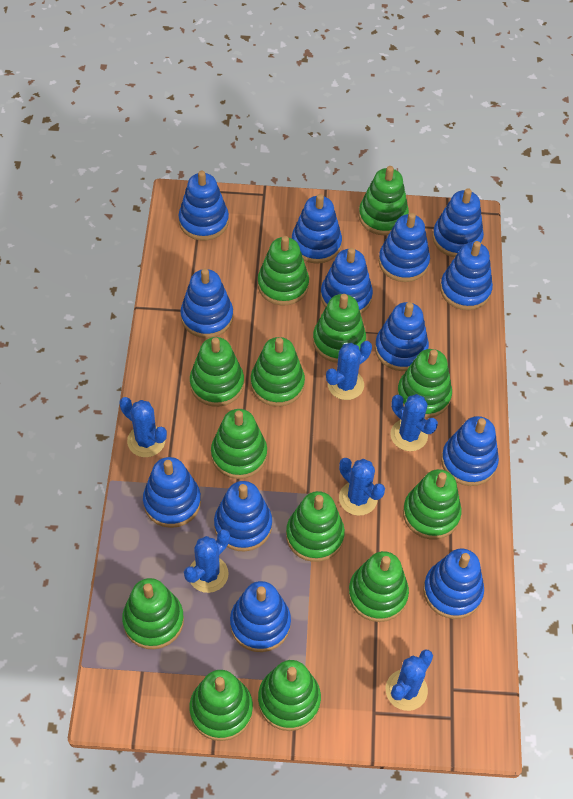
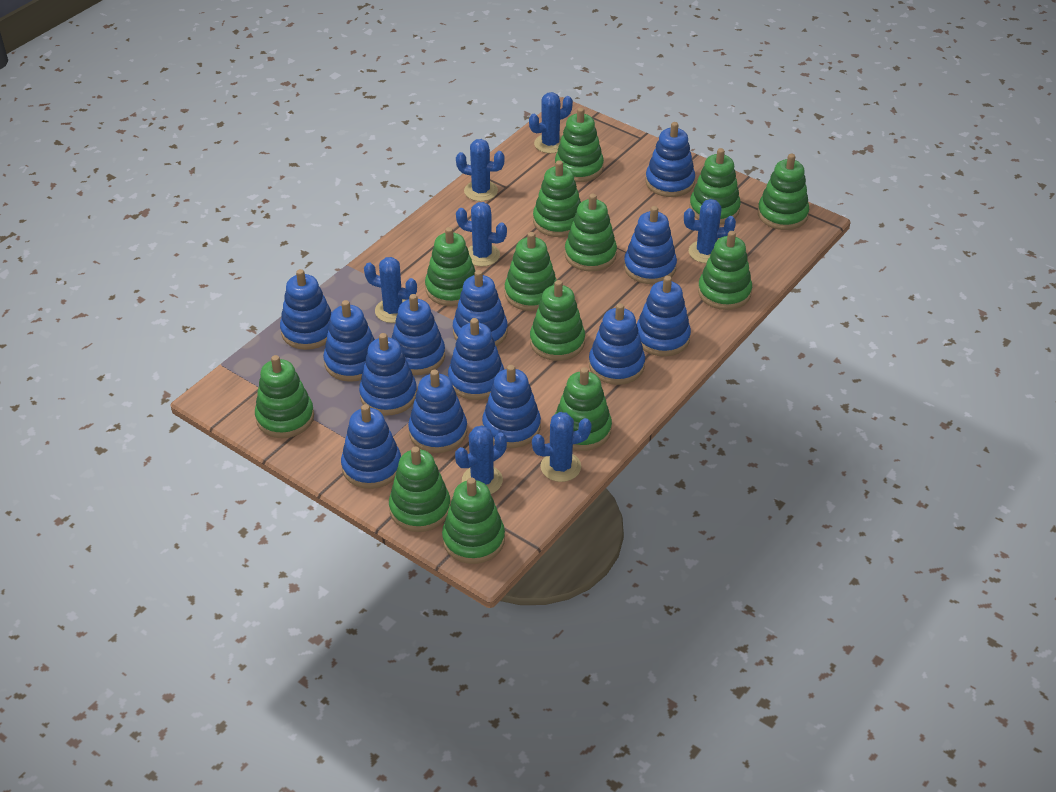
blue cactus: [119,397,167,457] [184,529,230,593] [326,341,372,400] [339,458,385,516] [386,649,433,711] [390,394,438,451] = 6 -> [364,257,417,323] [455,425,507,494] [456,139,505,201] [456,202,507,266] [529,92,573,153] [532,412,592,482] [684,199,736,263] = 7

